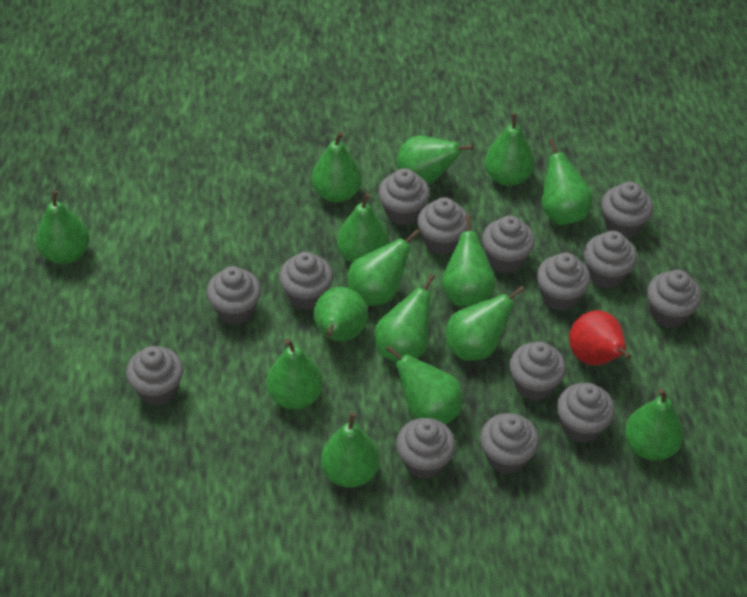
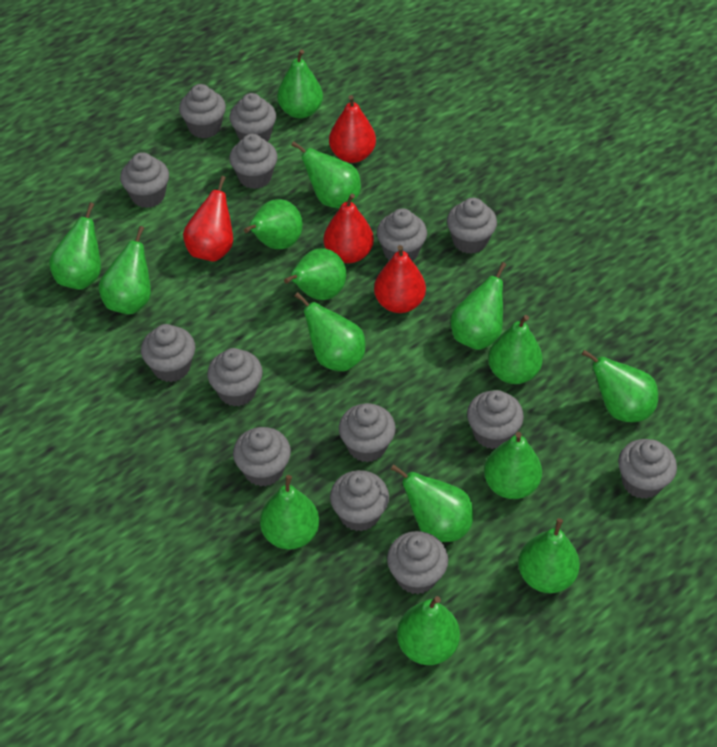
red pear: [569,310,631,365] = 1 -> [183,176,233,262] [323,194,374,263] [329,95,376,163] [374,245,426,313] = 4

